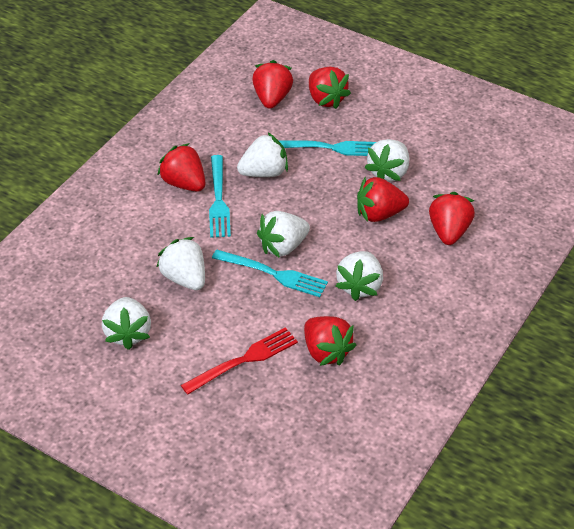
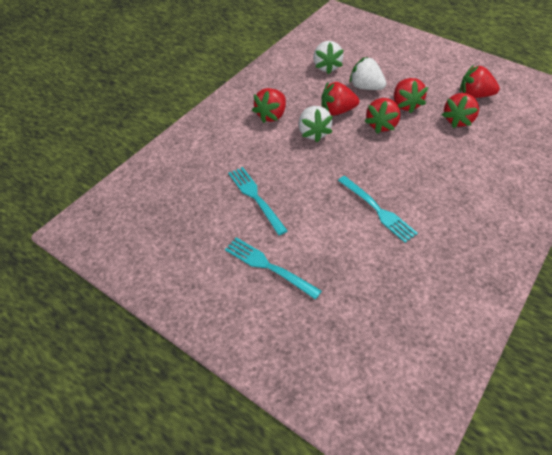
red fork: [181,327,298,395] = 1 -> none = 0
white strawberry: [102,297,151,350] [156,237,205,290] [237,133,288,177] [257,211,310,258] [335,251,383,301] [365,139,409,182] = 6 -> [298,106,333,143] [313,41,344,74] [349,57,387,90] = 3

